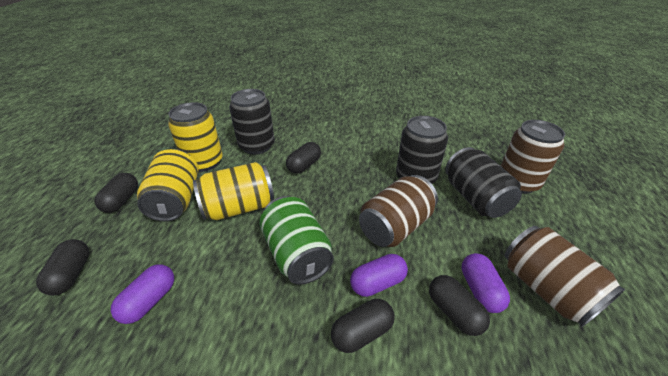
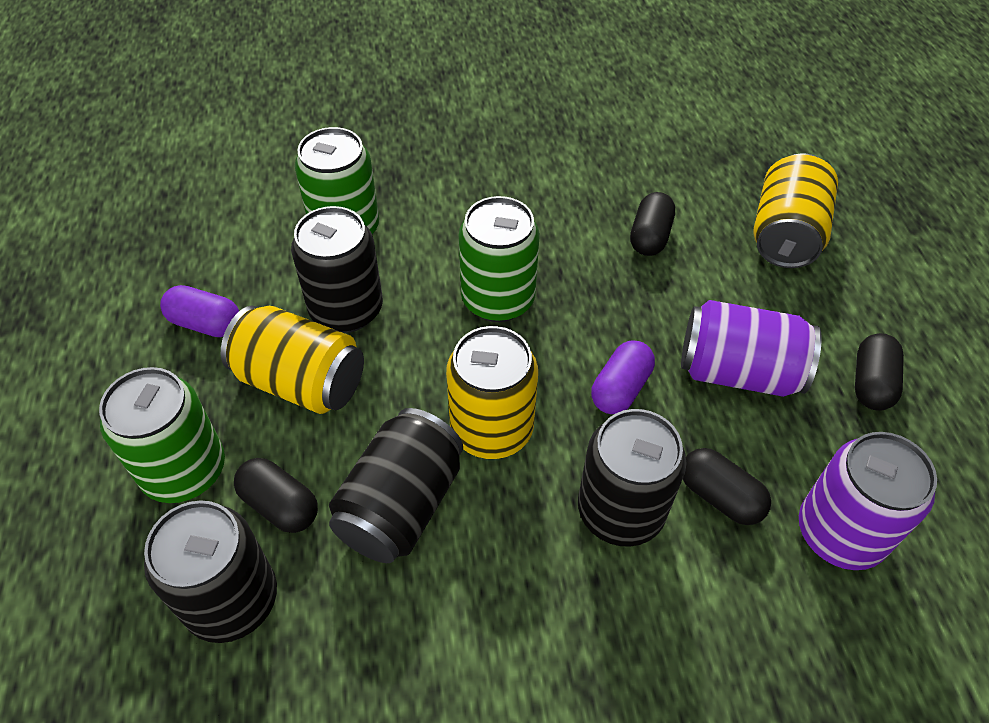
black can: [229,89,275,154] [396,116,448,184] [445,147,522,218] = 3 -> [144,500,277,643] [291,206,383,333] [329,408,463,563] [578,409,686,547] = 4
black capsule: [36,239,89,295] [94,173,138,213] [286,142,321,174] [331,299,395,353] [429,275,490,336] = 5 -> [234,458,318,533] [630,192,675,256] [683,448,771,525] [855,333,904,411] = 4
brown can: [359,175,438,247] [501,120,565,194] [505,226,625,327] = 3 -> none = 0
green can: [259,196,334,285] = 1 -> [99,367,225,503] [295,127,379,234] [459,196,540,322] = 3
purple can: none = 0 -> [681,300,822,397] [799,432,937,570] = 2
purple capsule: [111,264,174,324] [350,254,408,297] [461,253,510,313] = 3 -> [160,285,239,337] [591,340,655,414] = 2

